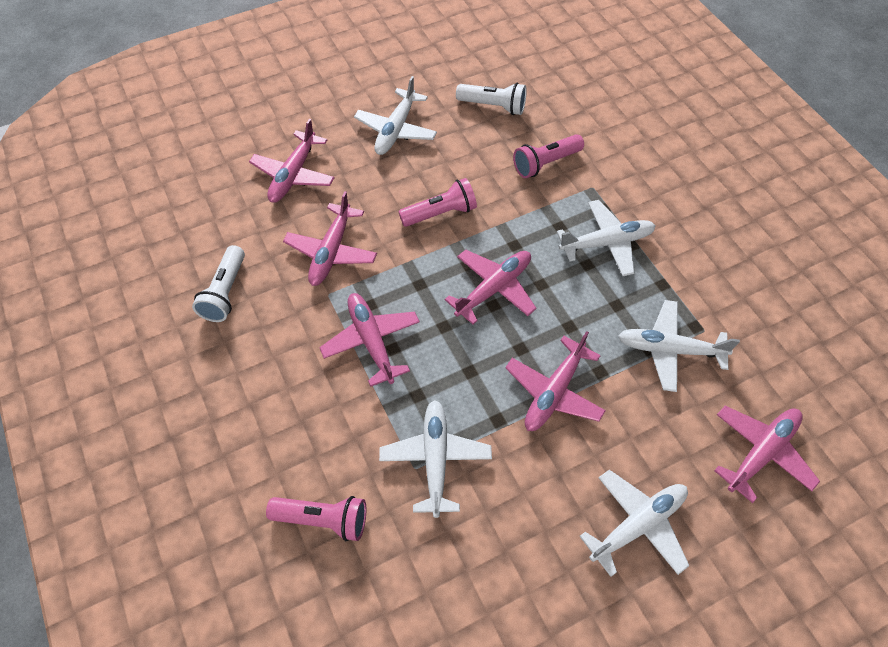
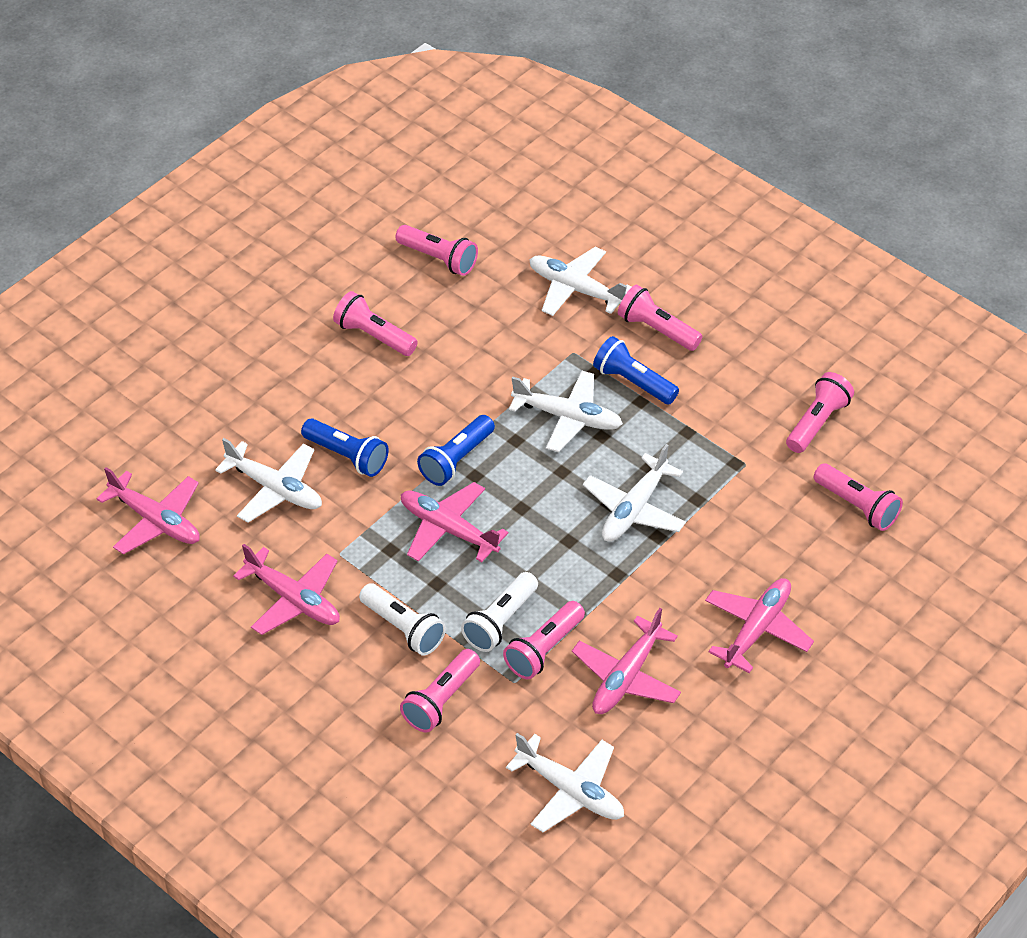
blue flashlight: none = 0 -> [301,419,389,477] [417,415,495,486] [593,336,679,405] = 3
pink flashlight: [266,496,366,541] [398,178,477,227] [513,134,584,178] = 3 -> [333,291,418,356] [396,225,478,276] [400,649,480,733] [503,601,585,679] [618,285,702,351] [786,372,854,453] [814,463,903,531] = 7
pink plane: [249,119,334,203] [283,191,377,286] [319,293,420,387] [445,250,536,325] [505,331,606,431] [714,406,820,503] = 6 -> [96,467,200,554] [233,544,340,635] [401,482,508,562] [572,608,681,714] [705,578,814,673] = 5

